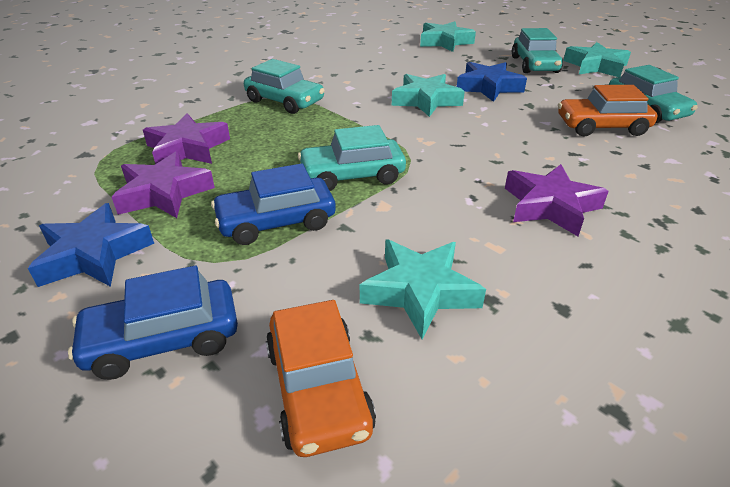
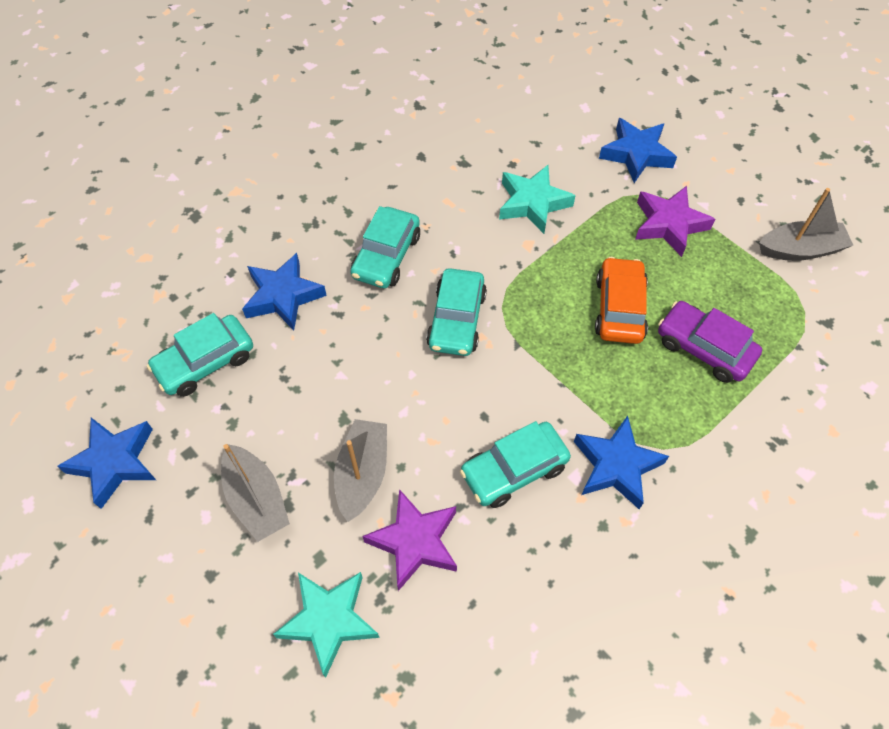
blue car: [68,266,238,380] [211,163,336,245] = 2 -> none = 0
blue star: [28,203,154,287] [457,62,527,102] = 2 -> [57,418,156,509] [242,253,327,331] [574,416,669,509] [599,118,677,183] = 4
grey boat: none = 0 -> [221,444,290,542] [334,419,387,522] [759,188,853,261] = 3
orange car: [266,300,376,457] [558,85,657,137] = 2 -> [595,257,648,344] = 1
purple car: none = 0 -> [658,301,762,383] = 1
purple star: [112,151,215,218] [143,113,230,164] [505,164,609,236] = 3 -> [362,489,457,591] [635,186,715,257] = 2
turquoise star: [360,240,486,339] [392,74,465,117] [420,21,476,52] [563,42,631,77] = 4 -> [273,572,380,677] [499,165,576,234] = 2

